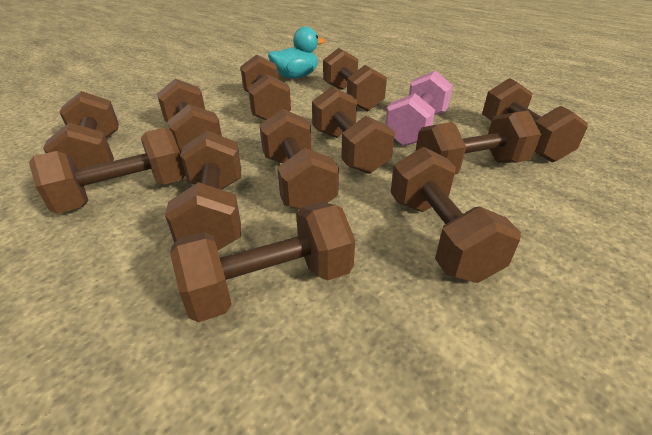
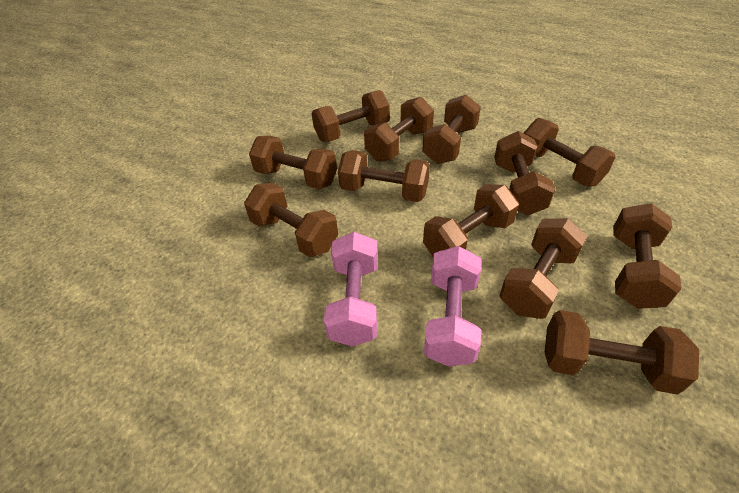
pink dumbbell: [386,71,453,146] = 1 -> [324,232,378,346] [424,246,481,367] = 2
turquoise duck: [268,27,325,79] = 1 -> none = 0

